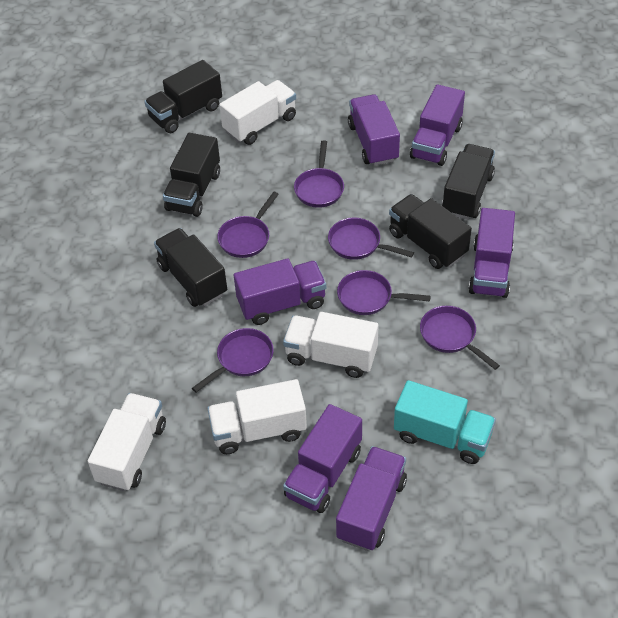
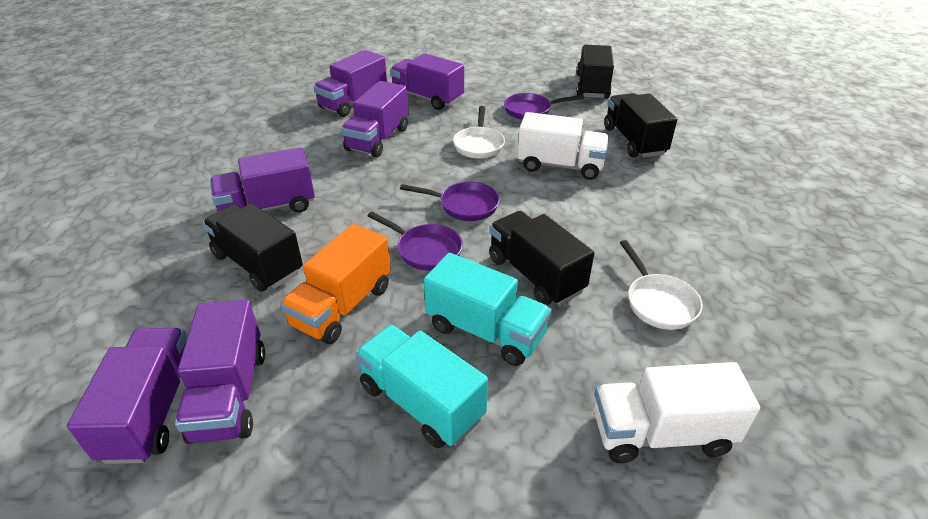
black truck: [144,60,222,133] [154,228,227,307] [163,133,220,217] [389,194,472,269] [442,144,495,220] = 5 -> [202,203,303,292] [489,211,594,305] [576,45,614,98] [604,93,677,158] = 4
orange truck: none = 0 -> [280,224,391,344] = 1
purple pan: [192,328,274,393] [217,192,279,258] [294,140,344,208] [328,218,414,260] [337,270,431,315] [420,306,500,370] = 6 -> [368,212,463,271] [400,181,500,221] [504,93,584,120] = 3
turquoise truck: [394,380,496,464] = 1 -> [355,325,488,448] [424,253,552,366] = 2
white pan: none = 0 -> [453,106,505,158] [620,240,703,330] = 2
white truck: [88,393,166,491] [207,379,307,454] [220,80,296,145] [283,312,378,378] = 4 -> [517,112,609,180] [594,362,760,463] = 2

